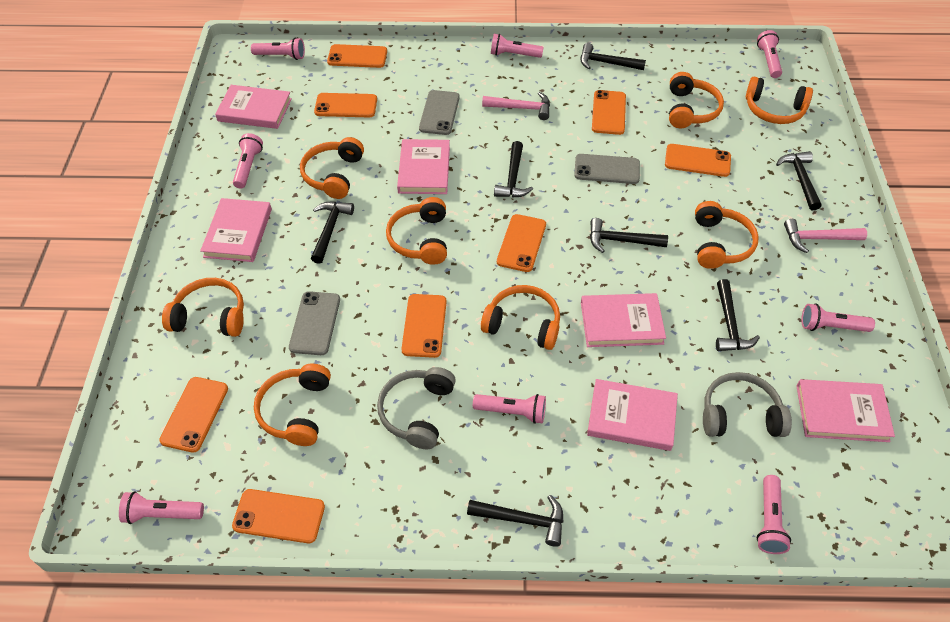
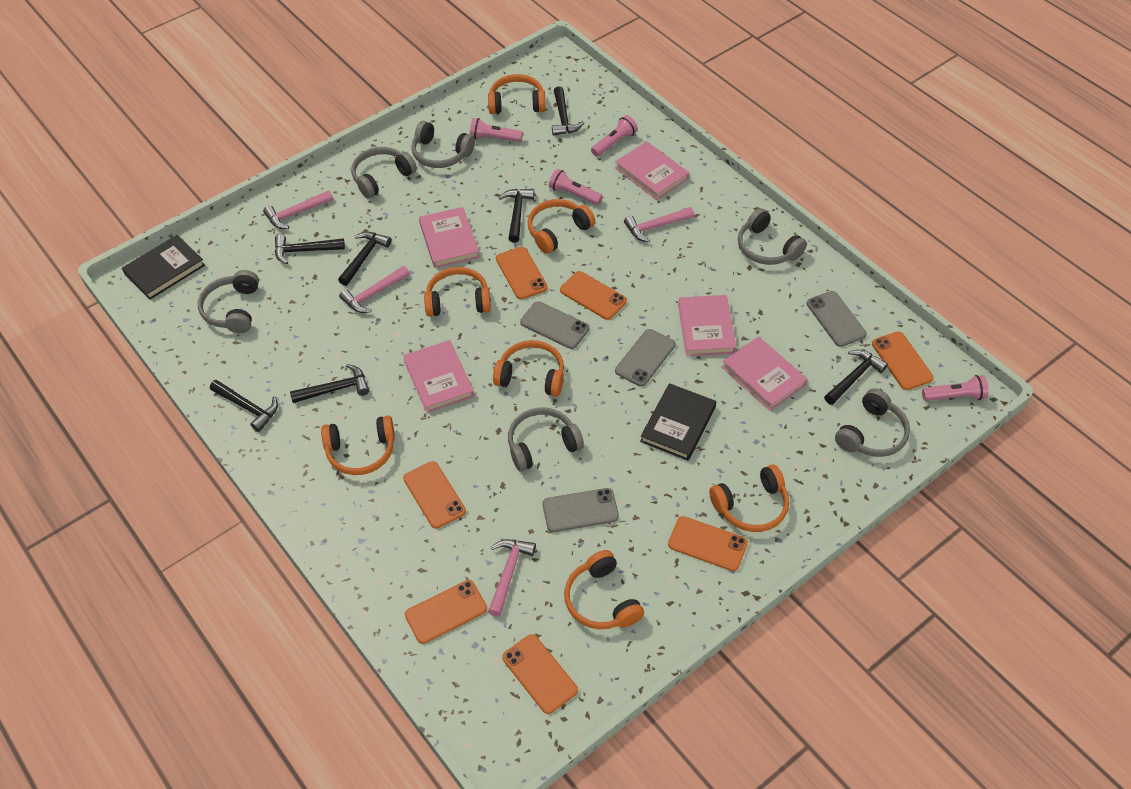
black book: none = 0 -> [122,235,205,300] [640,383,716,460] = 2
grey headphones: [377,367,456,449] [703,372,792,437] = 2 -> [198,270,259,333] [351,147,417,198] [411,121,475,168] [508,408,584,471] [738,208,807,265] [835,388,910,457] = 6
grey phone: [289,291,340,355] [419,90,460,135] [574,154,640,184] = 3 -> [520,301,590,349] [543,488,619,532] [615,329,676,387] [807,291,867,347] = 4
orange headphones: [162,278,244,337] [254,364,331,446] [300,137,364,199] [386,197,447,265] [481,285,560,350] [669,72,724,128] [695,201,759,269] [746,77,813,124] = 8 -> [321,416,395,475] [424,267,491,317] [488,74,546,114] [493,340,564,396] [528,199,595,254] [564,550,644,629] [709,465,789,532] = 7
orange phone: [159,377,228,453] [232,489,325,543] [314,93,377,117] [327,44,387,68] [401,294,447,358] [497,214,546,272] [592,90,626,135] [665,144,731,177] = 8 -> [403,461,466,529] [405,580,487,644] [496,247,548,299] [502,634,578,714] [560,271,627,320] [668,516,748,571] [872,331,934,390] = 7
pink book: [200,198,272,262] [215,85,292,129] [397,139,450,194] [581,293,666,347] [587,379,678,451] [796,379,895,442] = 6 -> [403,340,474,413] [419,207,480,268] [615,141,689,200] [678,295,736,356] [722,336,808,411] = 5
pink flashlight: [119,491,204,524] [233,133,263,189] [251,38,305,60] [473,394,546,424] [491,34,544,58] [756,475,791,554] [757,30,782,78] [801,304,875,332] = 8 -> [470,118,523,142] [549,169,603,205] [591,115,638,157] [922,375,989,401] = 4
pink hammer: [482,92,550,120] [784,219,867,253] = 2 -> [263,190,333,229] [339,266,410,313] [488,539,536,617] [624,207,694,242] = 4

